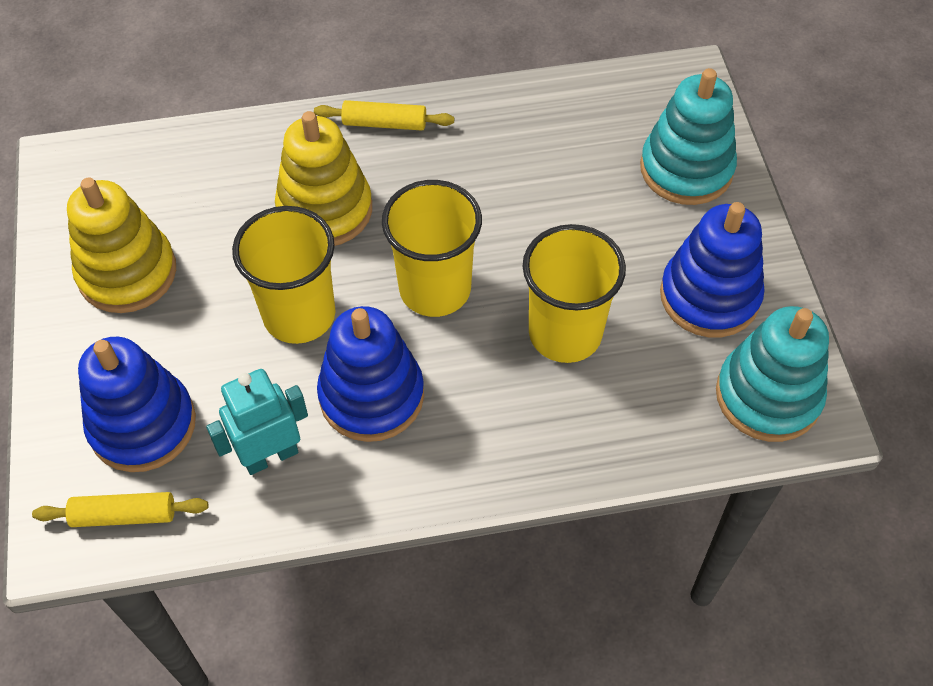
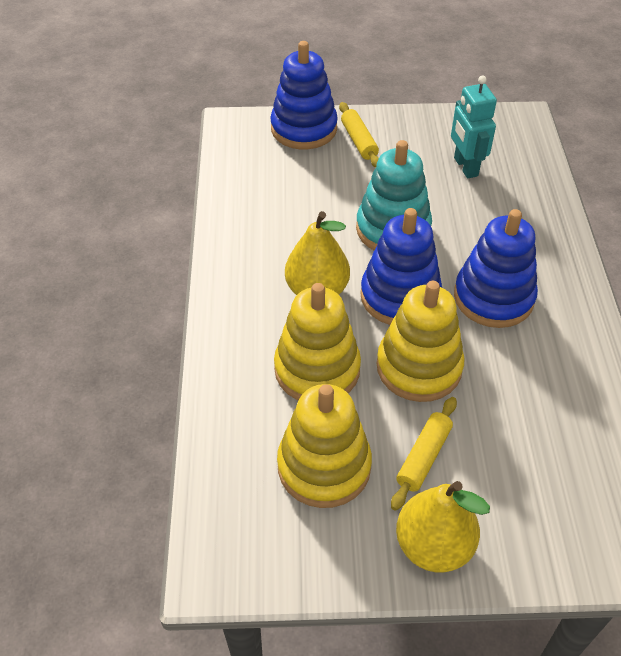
turquoise stacking toy: [640,68,737,205] [716,306,829,442] = 2 -> [356,140,432,250] = 1
yellow cup: [232,206,336,344] [382,180,482,317] [523,224,626,363] = 3 -> none = 0
yellow pear: none = 0 -> [285,211,350,295] [396,481,490,573] = 2
yellow stacking toy: [67,177,176,313] [275,111,372,246] = 2 -> [274,283,361,400] [277,384,372,508] [377,281,465,402] = 3

